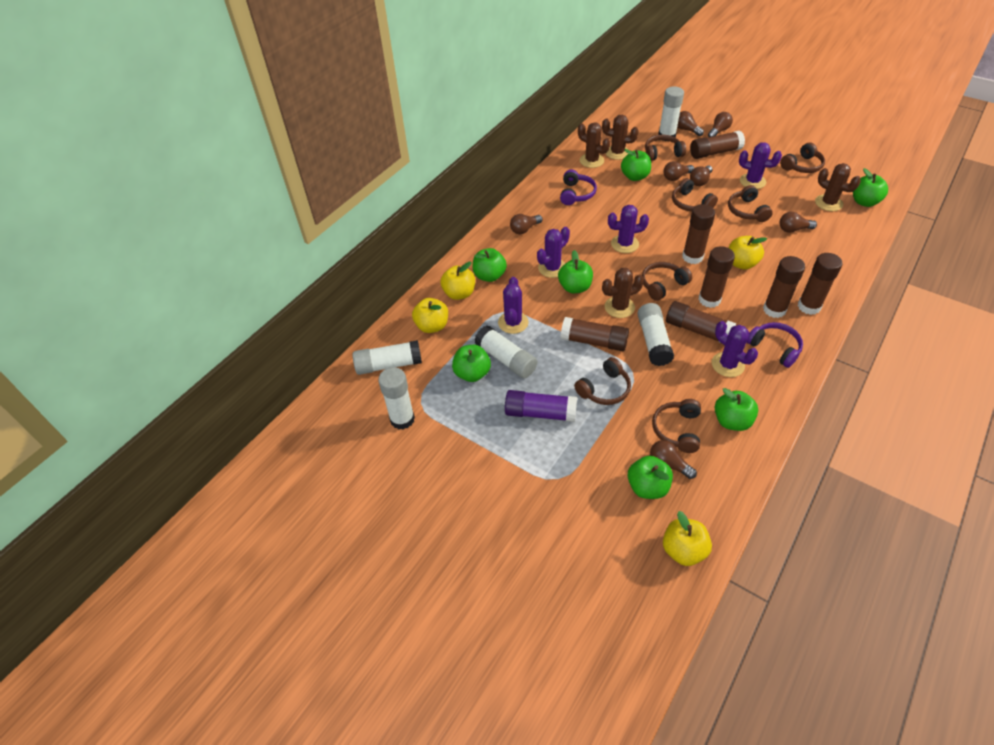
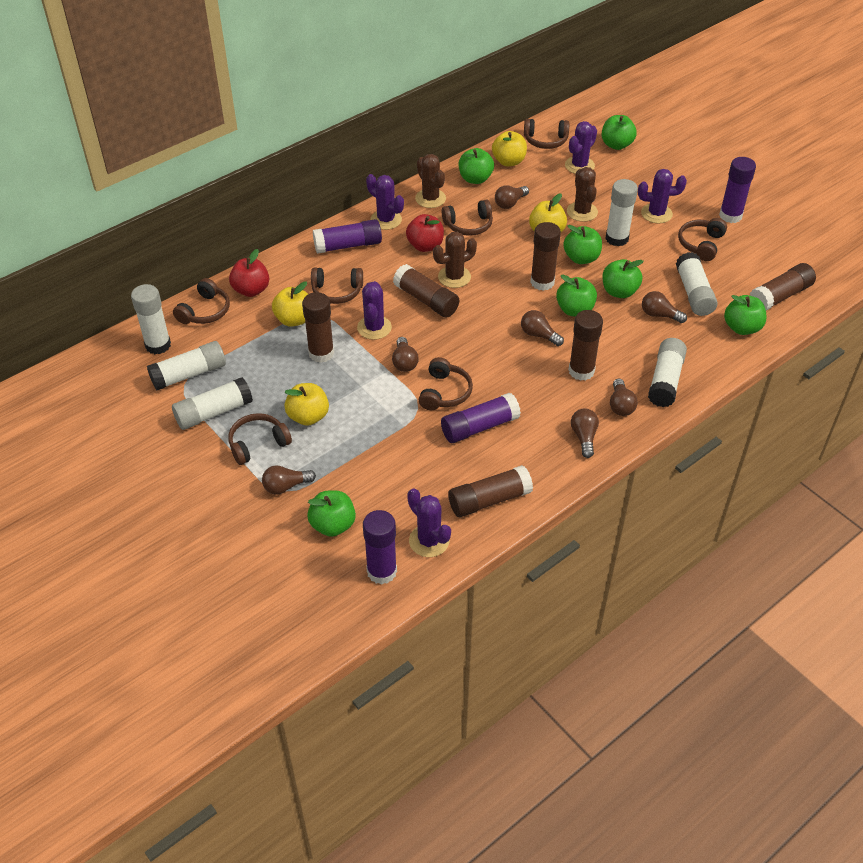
brown cactus: [578,122,610,168] [602,115,639,160] [602,268,644,318] [815,163,861,211] = 4 -> [415,154,446,208] [433,232,477,288] [567,167,598,222] = 3
brown glue stick: [561,317,629,351] [666,301,736,343] [682,204,715,264] [690,130,745,159] [698,246,735,308] [763,256,805,318] [798,253,843,315] = 7 -> [302,292,334,363] [393,264,459,318] [448,465,533,517] [530,222,561,291] [569,310,603,381] [750,263,816,311] = 6
purple glue stick: [505,390,577,422] = 1 -> [313,219,382,254] [363,510,397,584] [441,393,521,443] [719,157,756,223] = 4
purple headphones: [560,170,597,205] [747,322,803,368] = 2 -> none = 0
red apple: none = 0 -> [229,249,269,297] [406,214,444,252] = 2
white glue stick: [353,340,422,375] [378,367,415,430] [474,326,537,378] [637,303,674,366] [658,87,684,141] = 5 -> [131,284,171,354] [147,341,226,390] [172,377,253,430] [605,179,638,246] [648,338,687,407] [676,252,718,316] = 6

